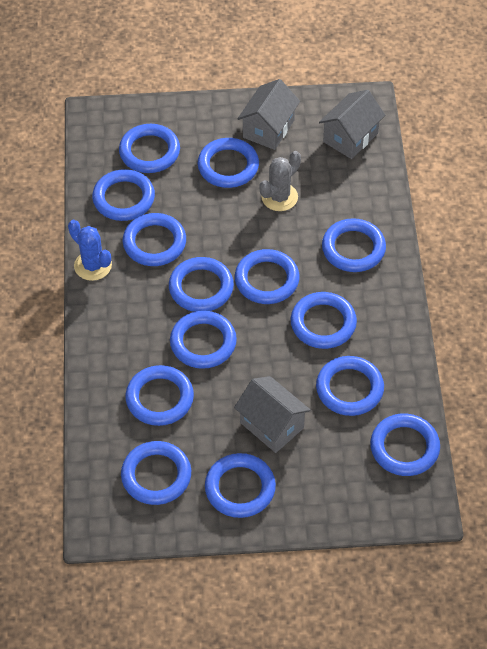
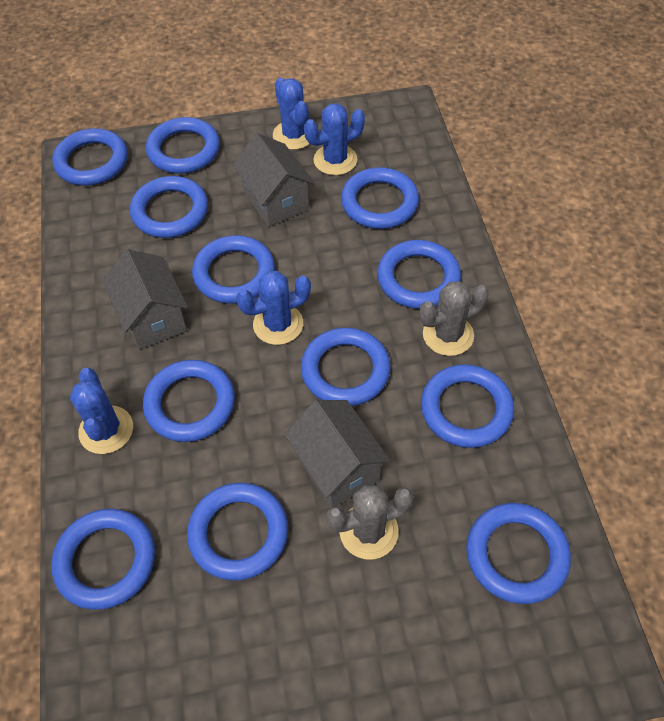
blue cactus: [68,220,112,281] = 1 -> [70,368,133,454] [236,271,311,345] [273,78,309,150] [304,103,365,175] = 4
blue ring: [92,169,155,221] [119,124,180,173] [121,441,191,505] [123,213,186,266] [125,365,194,426] [169,257,234,312] [170,311,237,369] [198,138,259,188] [205,453,276,518] [235,249,300,304] [290,292,357,349] [316,356,384,416] [322,218,386,272] [370,414,440,476] = 14 -> [51,509,155,610] [52,128,128,186] [130,176,208,238] [143,360,235,442] [146,117,220,174] [187,483,288,580] [192,235,275,304] [301,328,391,406] [341,167,419,229] [377,240,461,309] [421,364,514,448] [466,503,571,604] = 12
grey cactus: [259,151,301,211] = 1 -> [326,485,413,560] [419,281,489,356] = 2

